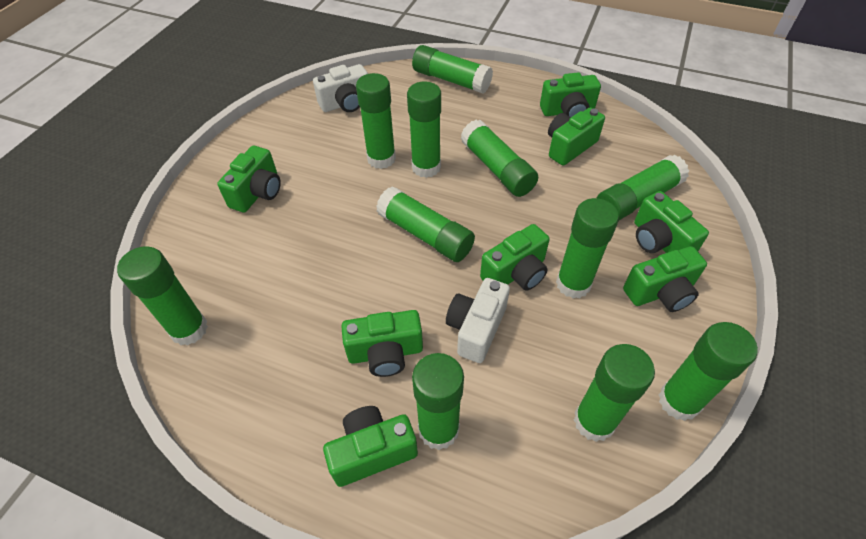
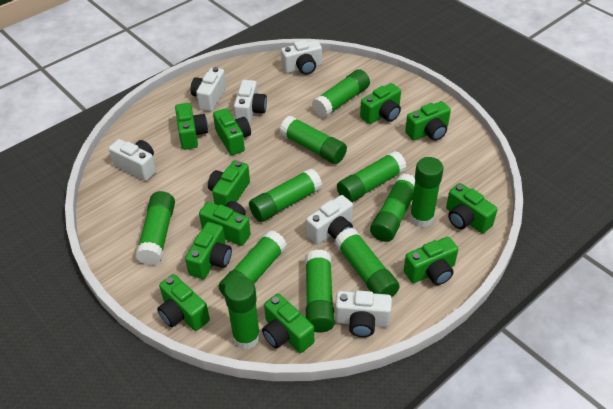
green camera: [217,145,281,213] [323,406,418,487] [341,310,423,377] [480,224,550,291] [540,73,601,117] [548,108,605,166] [623,246,707,312] [634,191,709,253] = 8 -> [157,274,210,331] [175,103,208,150] [185,222,232,279] [199,201,251,246] [208,160,250,206] [213,108,251,155] [262,294,314,353] [360,83,401,124] [404,237,458,285] [405,101,451,141] [446,183,497,234] = 11
white camera: [313,64,368,112] [446,278,510,363] = 2 -> [109,139,156,181] [191,67,226,111] [234,80,267,124] [281,40,322,75] [306,195,353,245] [335,290,392,337] = 6

